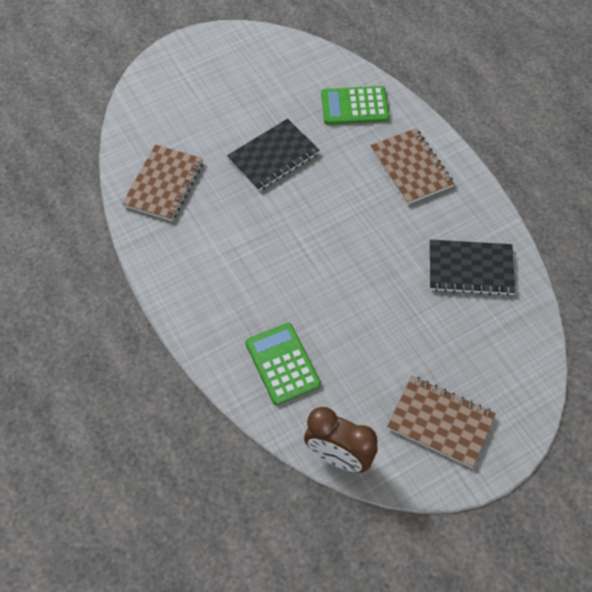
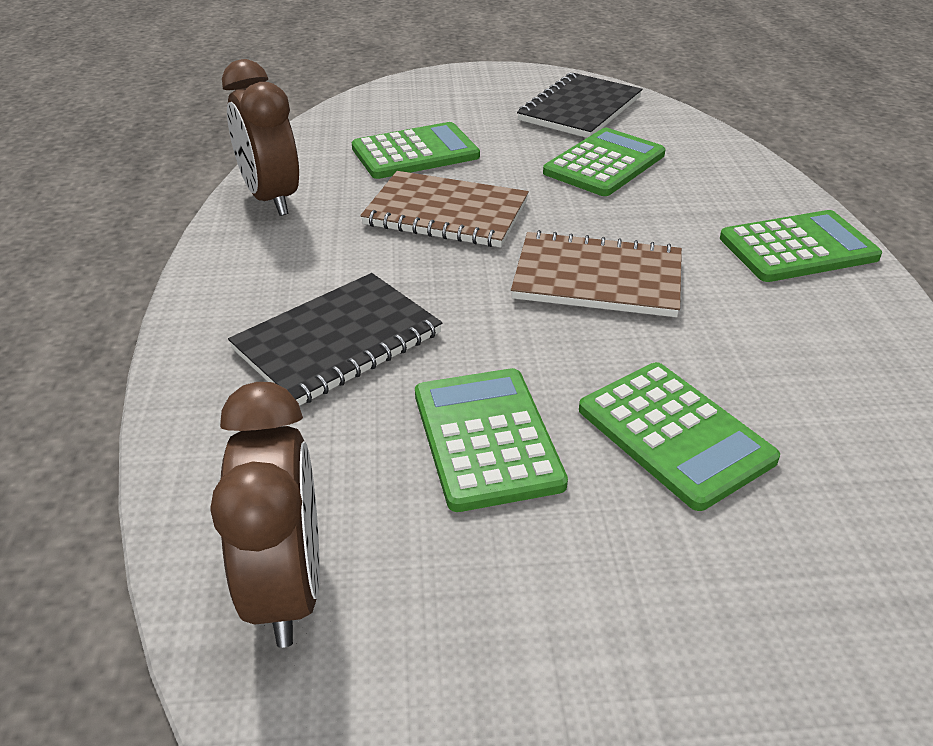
brown clock: [304,407,378,473] = 1 -> [211,382,320,648] [222,59,299,216] = 2
brown notebook: [122,144,203,221] [370,128,454,205] [387,376,496,468] = 3 -> [360,171,529,247] [511,230,682,317] = 2
green calculator: [245,323,321,405] [321,86,390,125] = 2 -> [352,122,480,179] [415,368,568,512] [543,128,666,196] [579,362,780,511] [720,210,882,282] = 5

